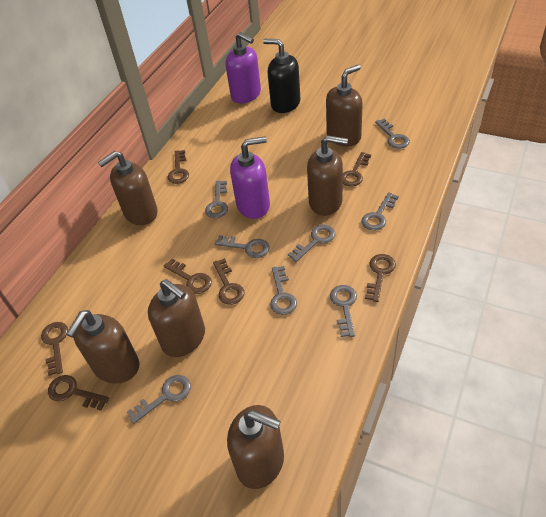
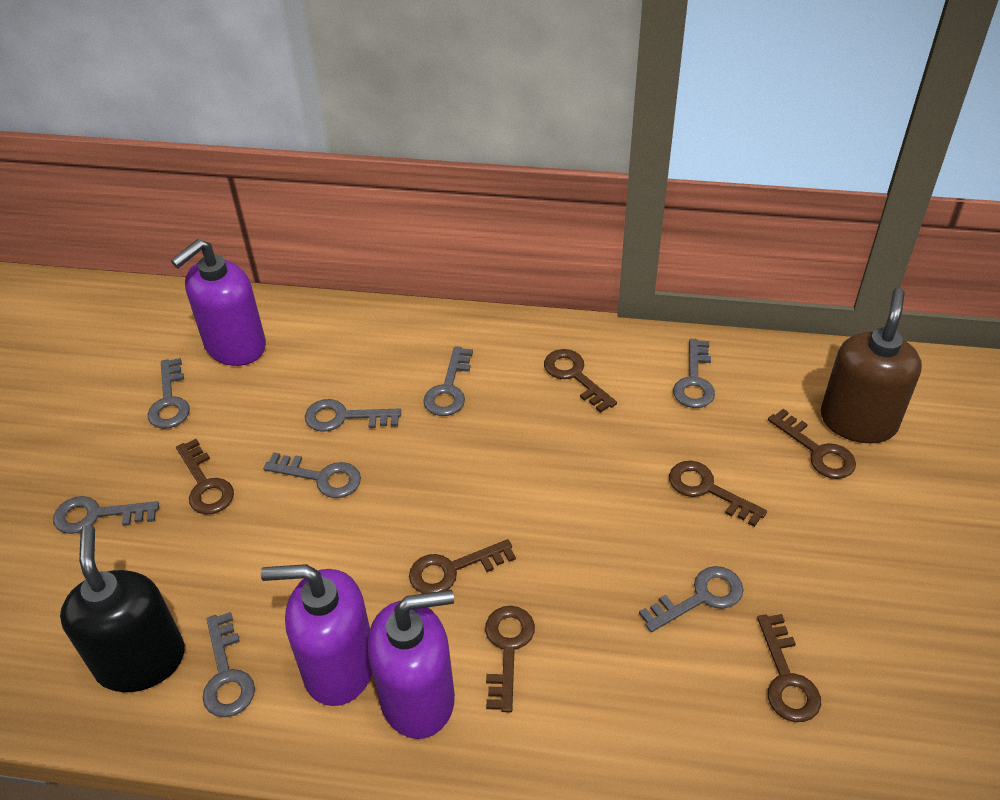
brown soap dispenser: [66,310,139,384] [98,151,158,225] [148,279,205,357] [227,405,284,489] [307,135,348,216] [326,64,363,146] = 6 -> [821,288,922,443] = 1
purple soap dispenser: [226,32,261,103] [230,136,270,219] = 2 -> [171,239,266,366] [261,564,372,706] [368,590,455,739] = 3

